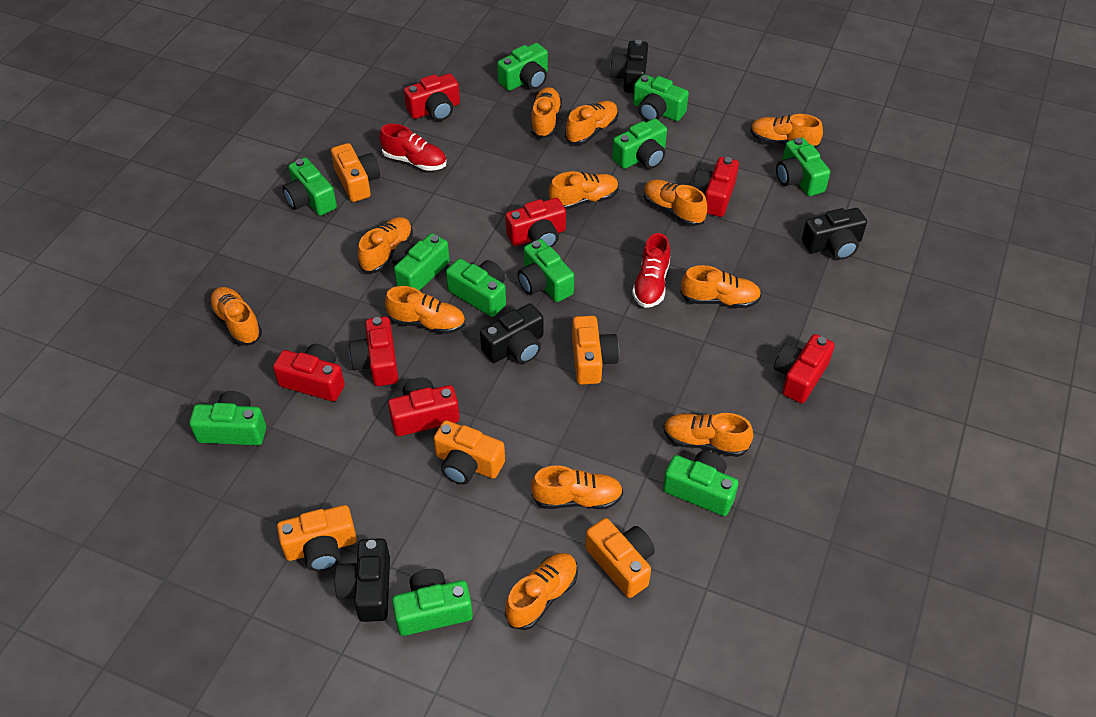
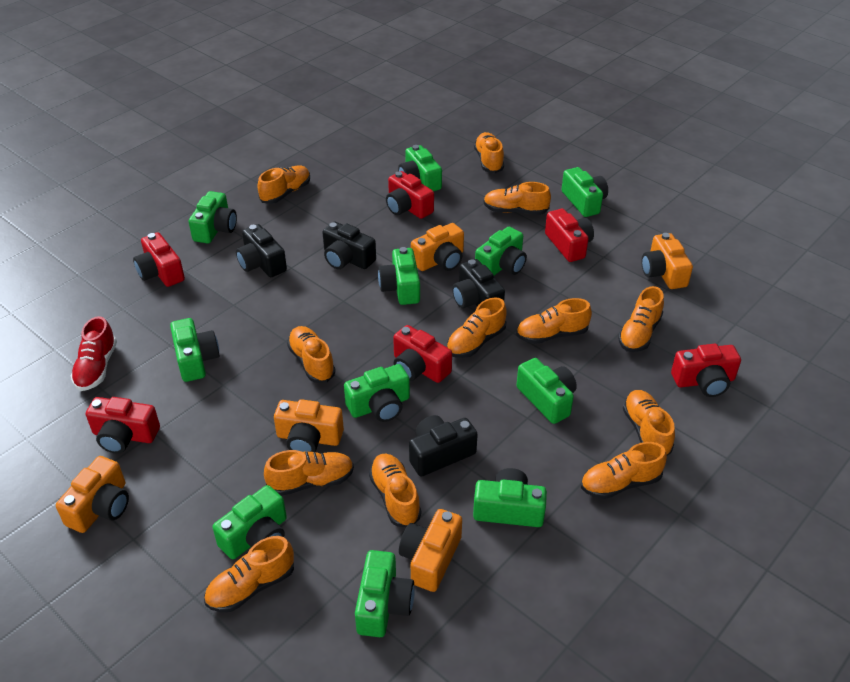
red camera: [273,344,345,401] [349,316,398,386] [388,378,460,436] [404,73,460,121] [505,198,566,247] [692,157,739,217] [774,334,835,403] = 7 -> [86,397,160,454] [133,232,185,287] [386,171,434,219] [393,325,452,383] [545,209,594,262] [671,344,741,397] = 6
red shoe: [379,124,447,171] [632,233,670,308] = 2 -> [71,316,117,391] = 1

